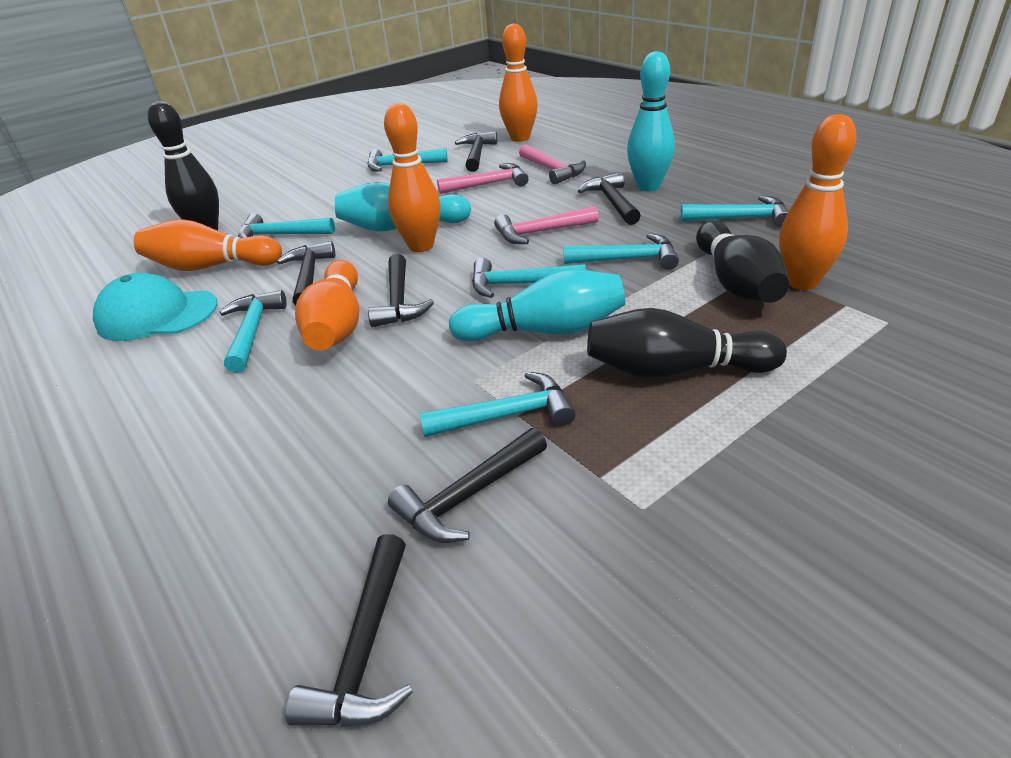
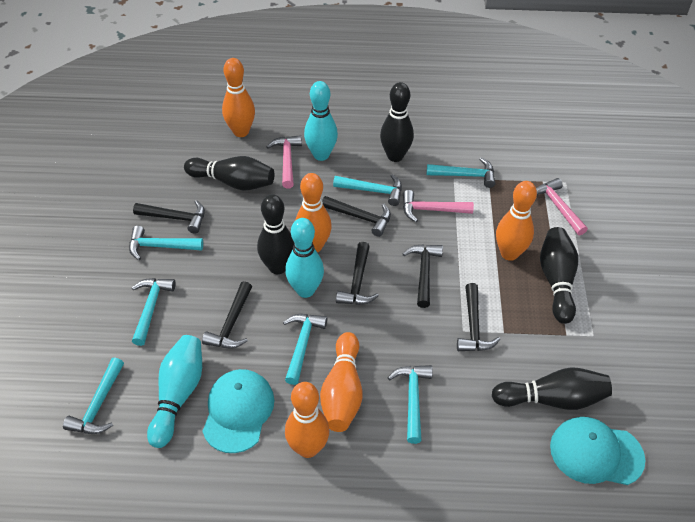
black bowling pin: [148,101,219,231] [587,308,787,378] [696,221,789,303] = 3 -> [184,156,275,191] [257,194,294,274] [380,82,414,162] [492,367,612,410] [540,227,578,324] = 5
turquoise cap: [93,273,218,341] = 1 -> [202,369,274,453] [550,417,645,485] = 2

